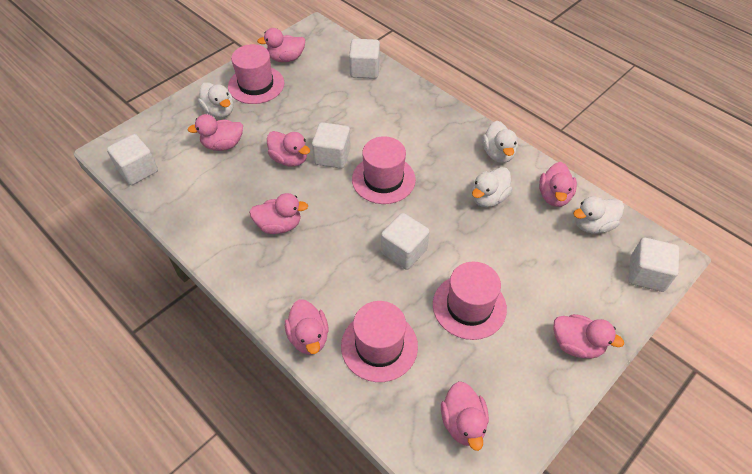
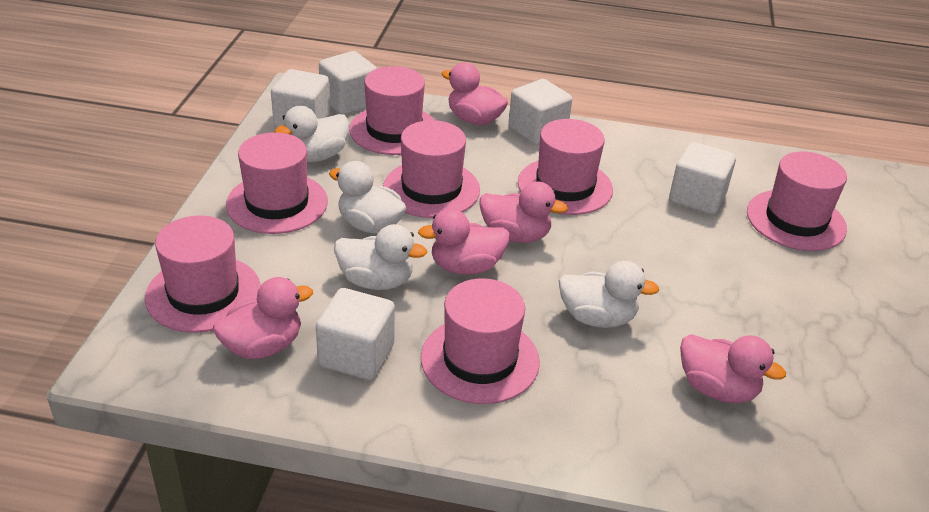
pink duck: [187,114,243,151] [249,193,308,234] [257,28,305,62] [267,131,310,167] [285,299,329,355] [441,381,489,451] [539,162,577,207] [553,314,624,359] = 8 -> [213,277,313,359] [418,209,510,274] [441,62,508,125] [479,181,568,243] [680,334,786,403] = 5
pink hat: [228,44,284,104] [341,301,418,382] [352,136,416,204] [433,262,507,340] = 4 -> [145,215,261,333] [226,132,328,234] [349,66,435,155] [383,120,480,218] [421,278,540,404] [518,119,613,215] [747,152,847,251] = 7

